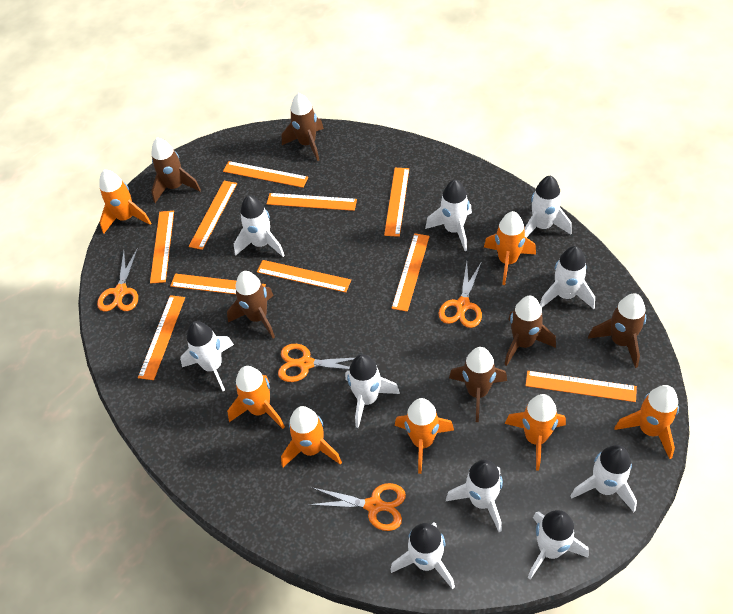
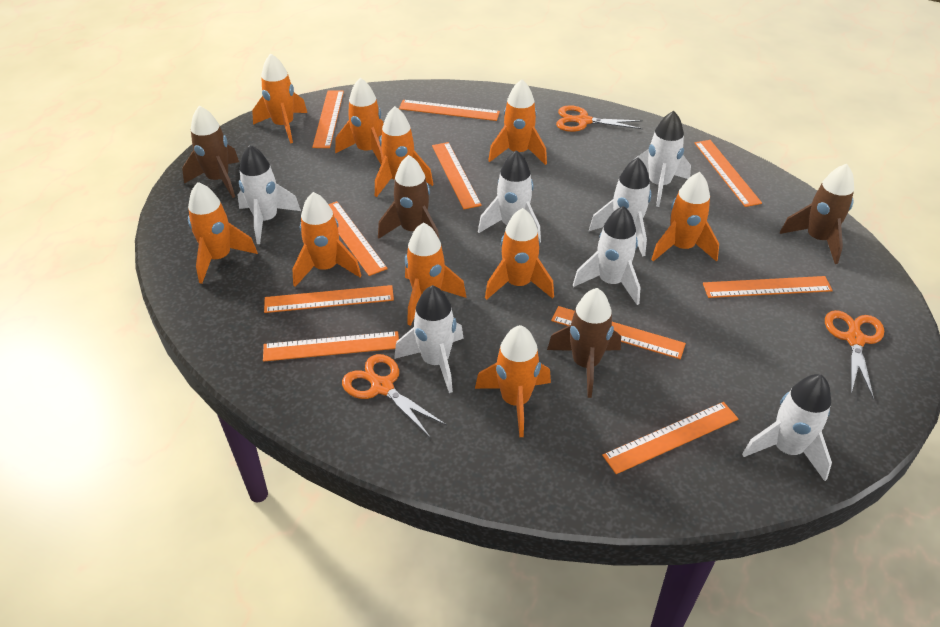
brown rocket: [151,137,201,203] [227,271,275,338] [282,93,324,161] [449,347,507,422] [504,296,556,366] [588,293,646,368] = 6 -> [182,106,239,198] [378,155,439,239] [547,288,621,398] [780,164,854,264] = 4
orange rocket: [99,169,151,234] [227,366,285,429] [281,406,342,467] [395,398,454,474] [484,211,536,285] [505,394,566,471] [614,385,679,459] = 7 -> [188,182,258,284] [252,53,307,144] [292,192,362,287] [335,78,384,164] [375,106,433,197] [405,222,467,326] [475,325,551,437] [485,208,554,300] [488,79,547,165] [651,172,719,262] = 10
orange scissors: [97,248,138,312] [278,344,355,382] [308,483,406,531] [438,261,482,328] = 4 -> [342,354,447,437] [556,105,643,132] [825,310,884,400] = 3
white rocket: [180,321,234,391] [234,195,285,257] [345,354,400,428] [390,522,455,589] [425,180,472,251] [446,459,503,532] [524,175,572,238] [528,510,589,580] [540,246,595,309] [571,445,637,512] = 10 -> [238,145,301,244] [394,285,463,393] [478,150,541,242] [573,206,640,305] [589,157,651,257] [634,111,691,207] [742,374,832,481] = 7

